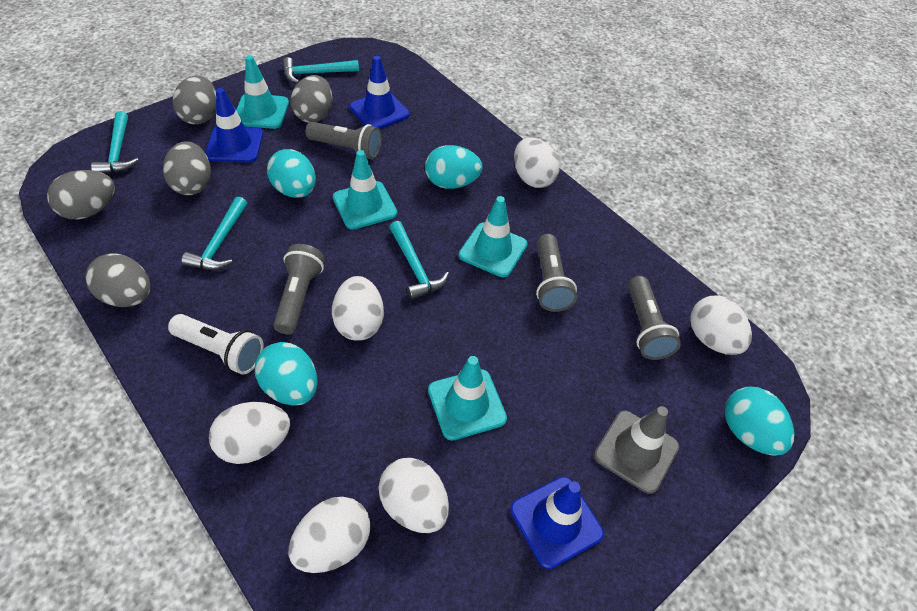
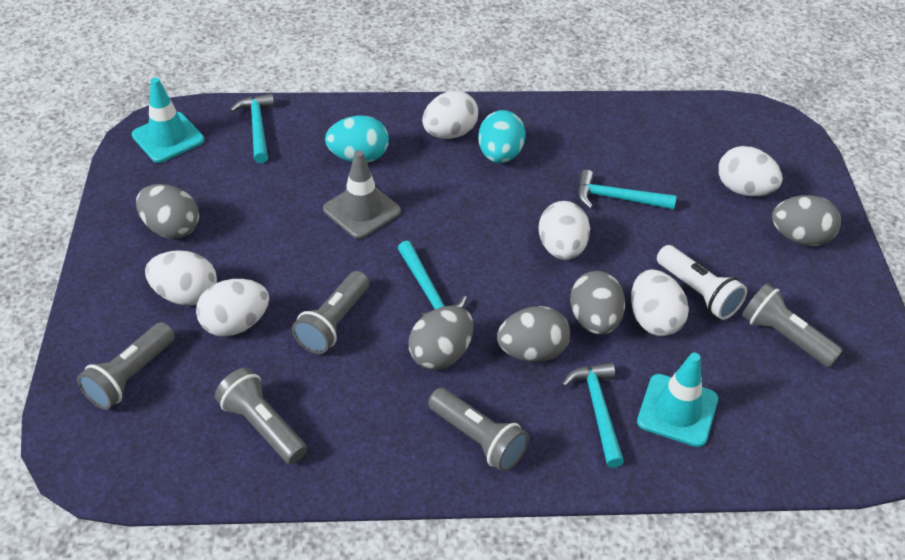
blue traffic cone: [205,88,263,163] [350,56,410,129] [510,477,604,569] = 3 -> none = 0
grey flashlight: [273,244,325,335] [306,122,382,160] [536,234,577,312] [628,276,681,360] = 4 -> [77,322,175,410] [215,368,307,464] [292,271,369,354] [428,388,529,472] [742,283,843,367] = 5
turquoise egg: [255,342,318,406] [267,149,316,198] [425,145,483,189] [725,387,795,456] = 4 -> [325,116,389,163] [478,110,526,163] = 2
turquoise traffic cone: [236,55,289,129] [333,150,397,230] [428,356,507,441] [459,196,528,277] = 4 -> [132,78,205,163] [637,353,718,447] = 2

